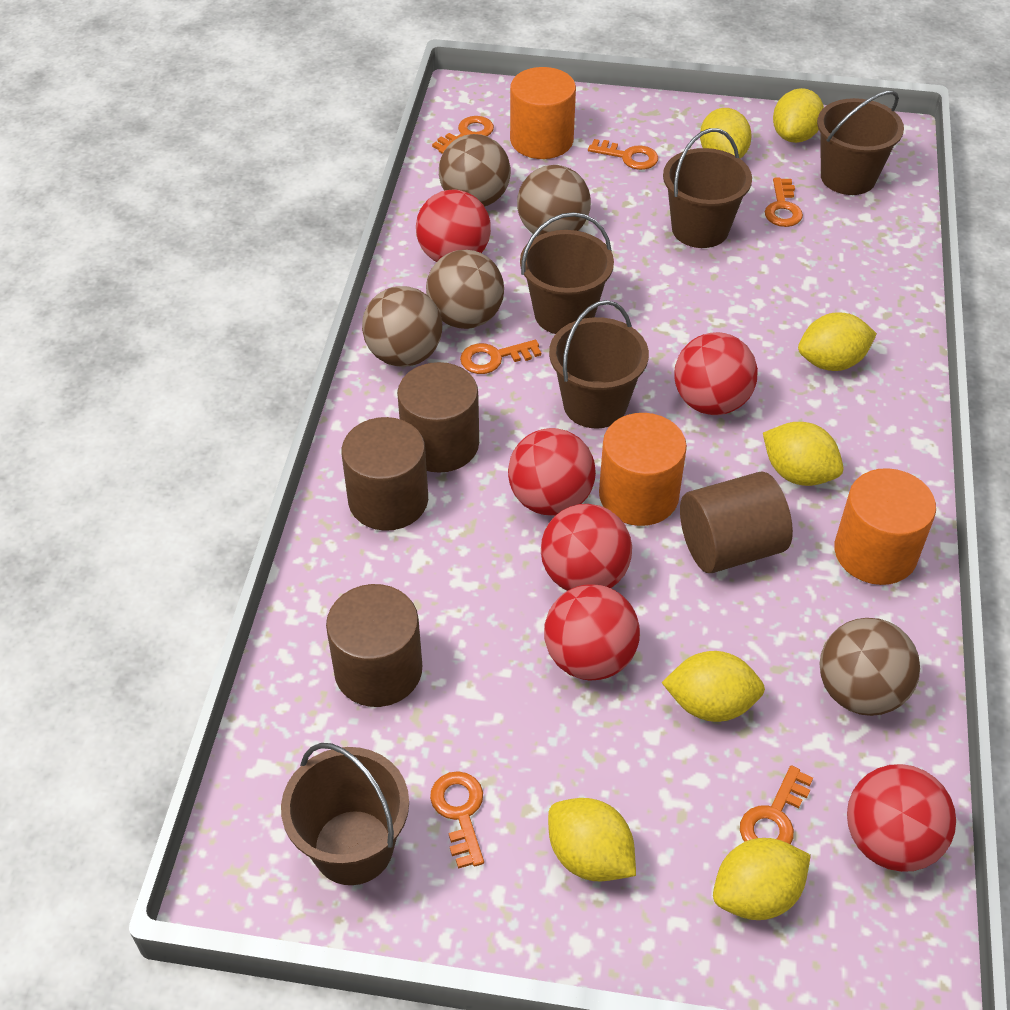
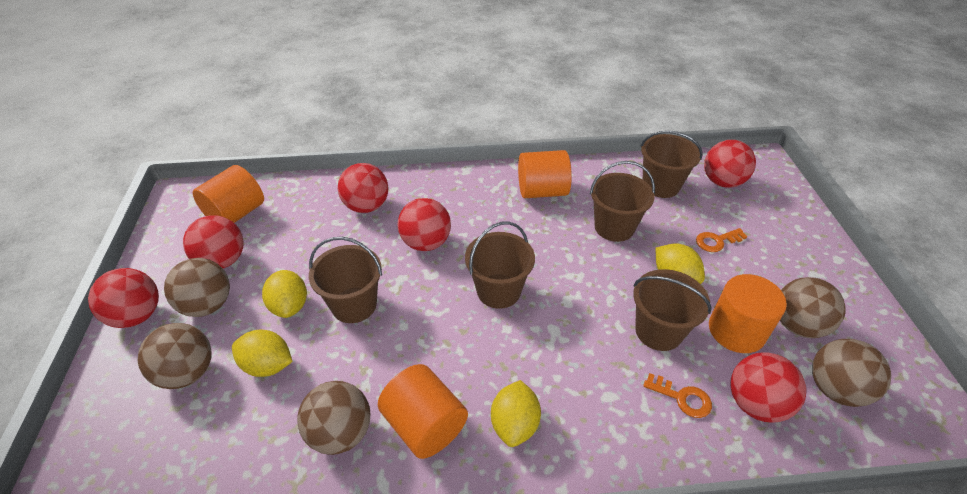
brown cylinder: [326,584,422,707] [342,417,428,531] [397,362,479,473] [680,471,793,573] = 4 -> none = 0
orange cylinder: [510,67,576,159] [599,413,687,526] [834,468,936,585] = 3 -> [193,165,264,223] [378,364,468,459] [518,150,572,198] [709,274,787,353] = 4
orange key: [430,771,484,869] [432,116,494,154] [460,340,541,374] [588,139,658,170] [740,765,813,845] [765,178,803,227] = 6 -> [643,373,712,418] [696,228,748,252] = 2
yellow lemon: [548,798,636,881] [662,651,765,722] [700,108,752,159] [713,838,811,920] [763,422,844,486] [773,88,824,143] [798,312,877,371] = 7 -> [232,330,293,377] [262,270,307,318] [491,380,541,447] [656,243,705,284] = 4

